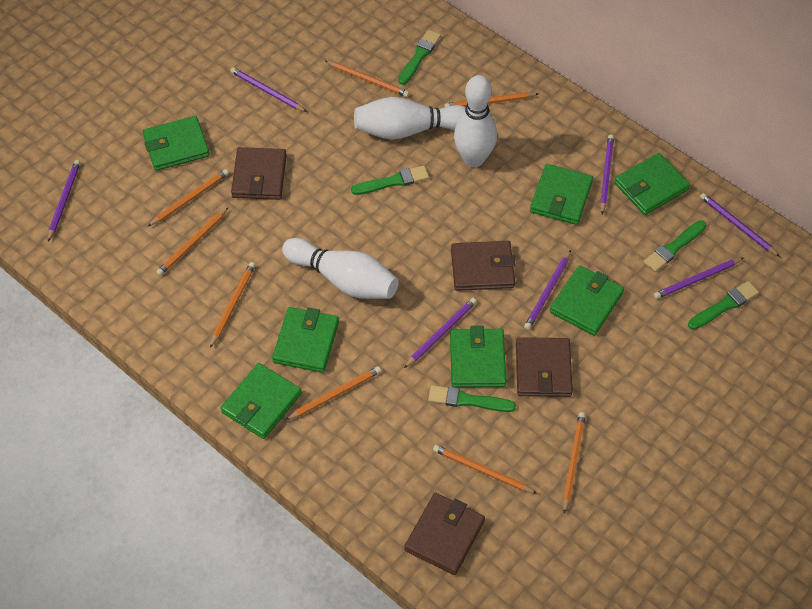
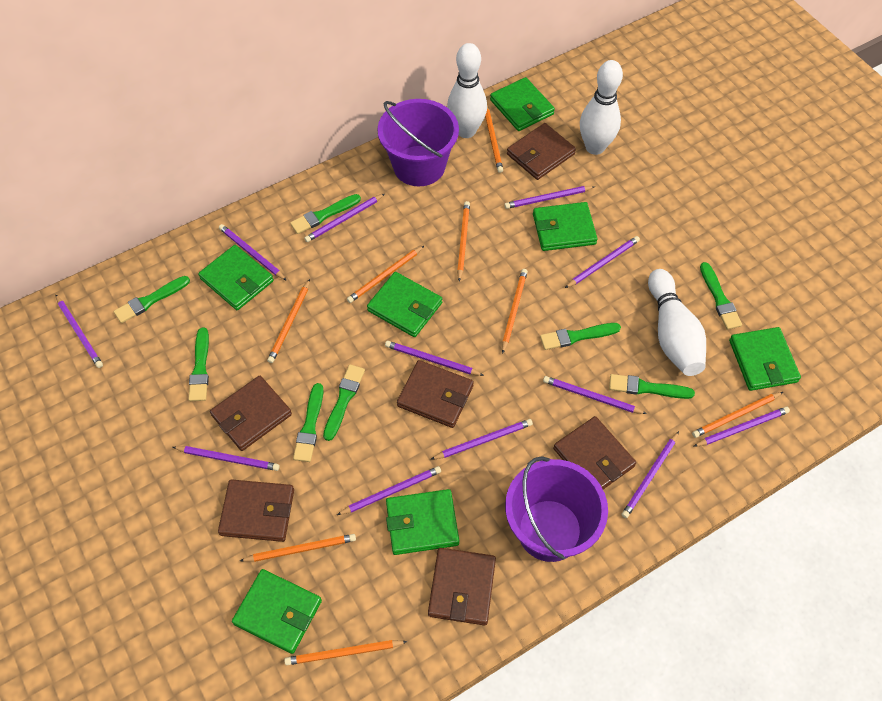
brown wallet: [231,147,287,200] [404,493,485,575] [451,241,515,291] [516,337,573,397] = 4 -> [210,376,292,451] [218,479,294,542] [397,360,474,428] [428,548,496,625] [507,123,576,180] [553,416,636,489] = 6
green brush: [351,165,429,195] [398,30,441,85] [428,385,516,412] [644,220,707,272] [688,281,759,330] = 5 -> [114,276,190,323] [188,327,209,401] [290,194,361,234] [293,383,324,462] [323,365,365,441] [540,323,621,350] [609,374,695,399] [700,262,742,330] = 8
purple bucket: none = 0 -> [377,99,459,186] [505,456,608,562] = 2
purple pencil: [48,160,80,241] [230,67,307,112] [404,298,477,368] [524,250,571,330] [600,135,614,214] [654,258,743,299] [700,193,780,257] = 7 -> [55,294,103,368] [173,446,280,471] [219,224,287,281] [304,194,385,242] [337,466,441,515] [385,341,484,376] [430,419,533,460] [504,186,595,209] [543,376,647,414] [565,236,640,288] [621,431,679,518] [693,407,790,447] = 12

